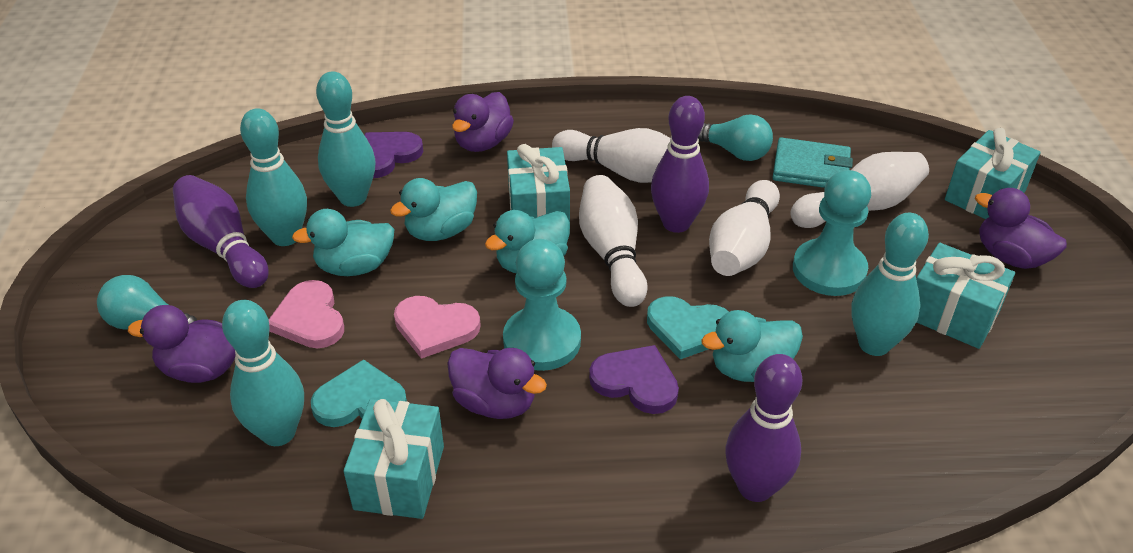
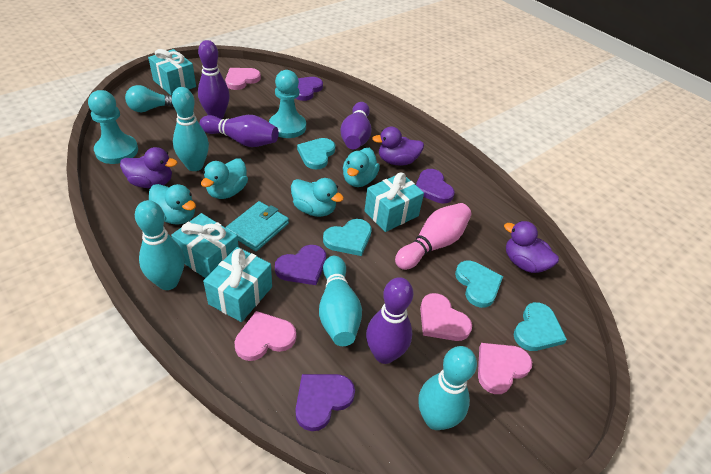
pink bowling pin: none = 0 -> [395,203,471,270] = 1
pink heart: [269,280,344,348] [394,296,481,359] = 2 -> [225,68,261,90] [234,311,296,361] [420,293,472,341] [478,343,532,394] = 4
purple bowling pin: [173,175,269,288] [651,96,709,233] [725,354,802,502] = 3 -> [198,40,230,119] [199,115,279,147] [340,102,371,149] [366,277,413,364] = 4
purple duck: [128,305,236,383] [447,348,547,419] [452,92,514,152] [975,188,1067,269] = 4 -> [120,147,177,188] [372,126,424,166] [504,221,559,273] = 3
purple heart: [364,132,423,178] [589,345,679,414] = 2 -> [275,245,326,285] [296,77,323,101] [296,374,355,431] [416,169,455,204] = 4
turquoise heart: [311,359,407,427] [647,296,729,360] = 2 -> [297,138,335,169] [323,219,372,256] [455,261,503,308] [514,302,567,351] = 4
turquoise light bulb: [97,275,197,330] [698,114,773,161] = 2 -> [125,85,173,112] = 1
white bowling pin: [552,128,670,183] [579,175,648,307] [709,180,780,276] [790,152,929,228] = 4 -> none = 0

